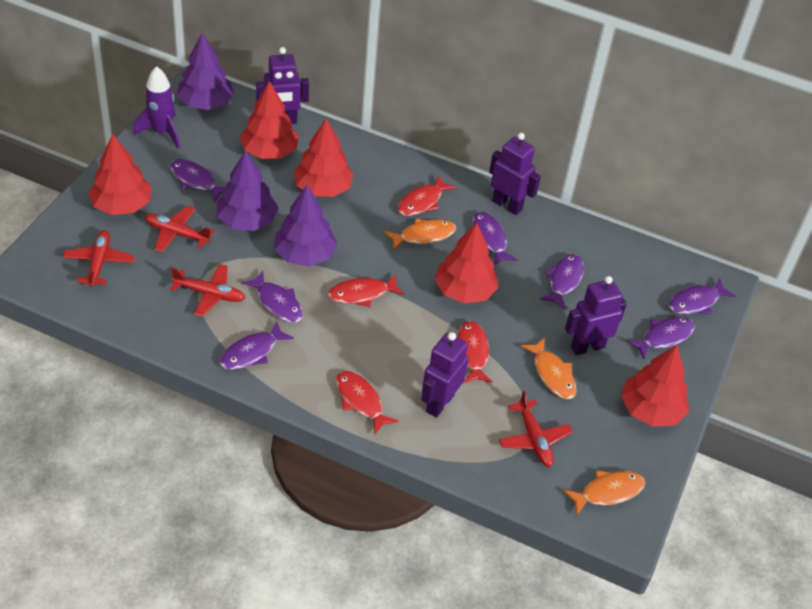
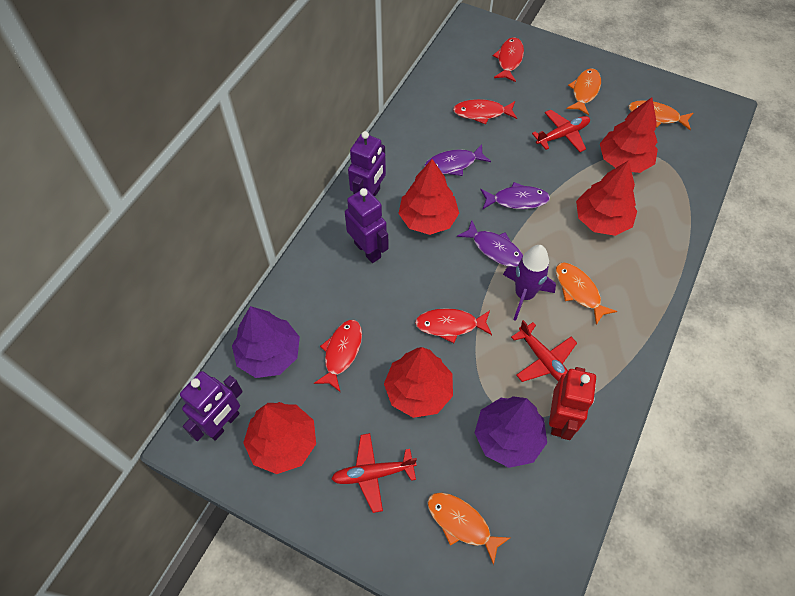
orange fish: [384,219,456,250] [521,338,577,399] [563,471,645,515] = 3 -> [427,492,510,565] [555,263,617,325] [567,69,601,115] [628,100,693,130] = 4
purple fish: [170,159,225,202] [220,321,294,370] [241,271,303,323] [472,212,518,265] [540,254,584,309] [626,317,695,360] [668,278,736,314] = 7 -> [424,144,491,176] [457,220,523,267] [480,182,550,209] = 3
purple robot: [256,47,309,124] [421,332,469,418] [489,133,541,215] [565,276,627,355] = 4 -> [180,371,243,441] [345,188,389,263] [348,131,386,196] = 3
purple tree: [177,33,234,110] [217,150,279,231] [274,185,338,266] = 3 -> [232,306,300,378] [474,396,547,468] = 2
red plane: [63,230,135,287] [145,206,214,252] [170,264,245,317] [499,391,573,467] = 4 -> [331,433,417,513] [511,320,577,382] [532,110,590,152] = 3
red robot: none = 0 -> [549,367,596,440] = 1

